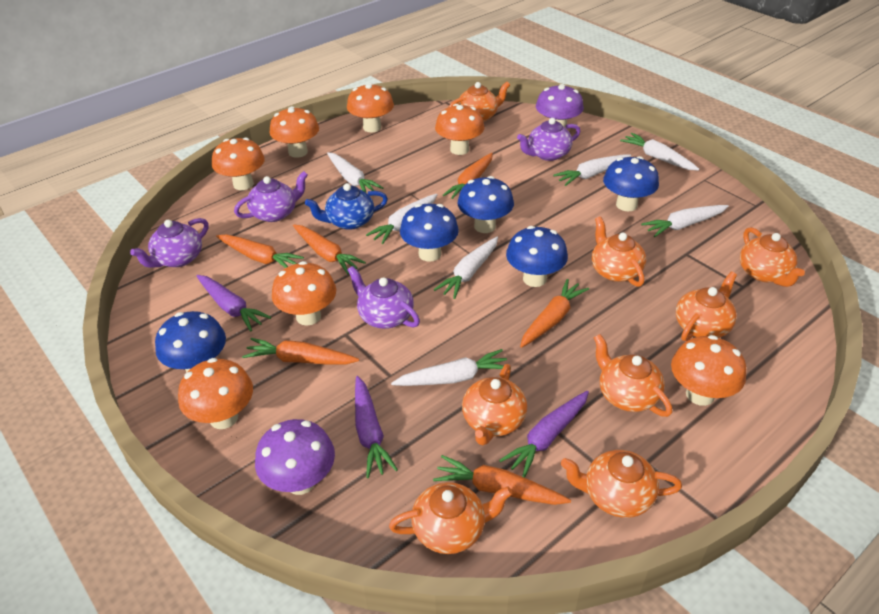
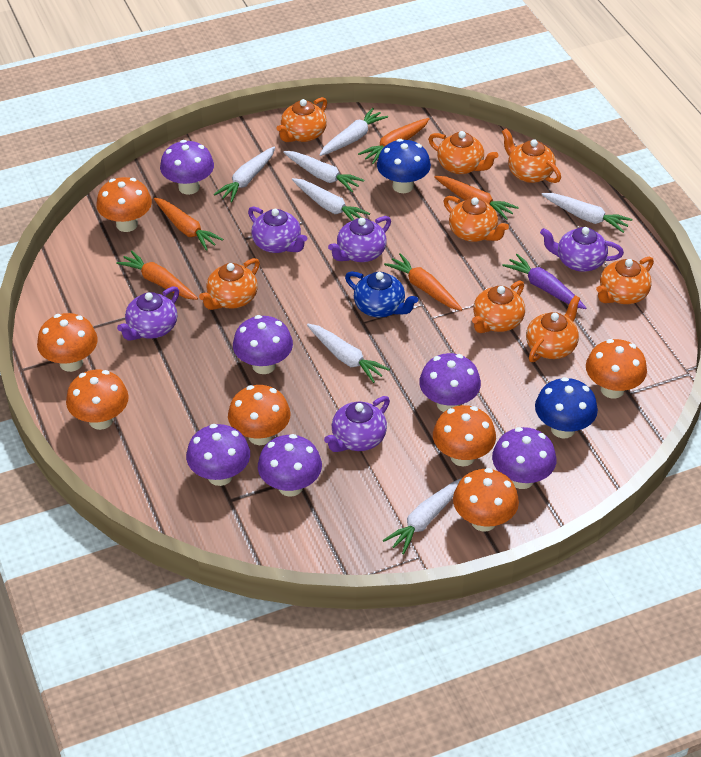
blue mushroom: [155,311,226,373] [400,204,459,262] [458,176,514,233] [506,226,568,287] [603,156,659,212] = 5 -> [377,139,431,193] [535,377,598,438] = 2
orange carrot: [216,235,304,268] [242,338,359,365] [293,224,366,274] [433,455,571,505] [442,153,493,199] [520,279,589,348] = 6 -> [116,250,198,300] [154,197,223,251] [358,118,430,164] [384,253,462,311] [434,176,519,220] = 5
purple carrot: [197,275,271,332] [355,376,398,478] [499,391,589,478] = 3 -> [502,254,587,309] = 1
purple mushroom: [255,419,335,495] [536,84,584,128] = 2 -> [160,140,214,195] [186,424,250,486] [233,315,293,374] [258,434,322,497] [419,353,481,412] [492,427,556,489] = 6
purple teapot: [130,218,209,268] [234,171,308,222] [348,266,420,329] [517,118,580,161] = 4 -> [117,286,179,341] [248,206,307,253] [324,396,390,452] [328,216,391,262] [540,227,624,272] = 5

